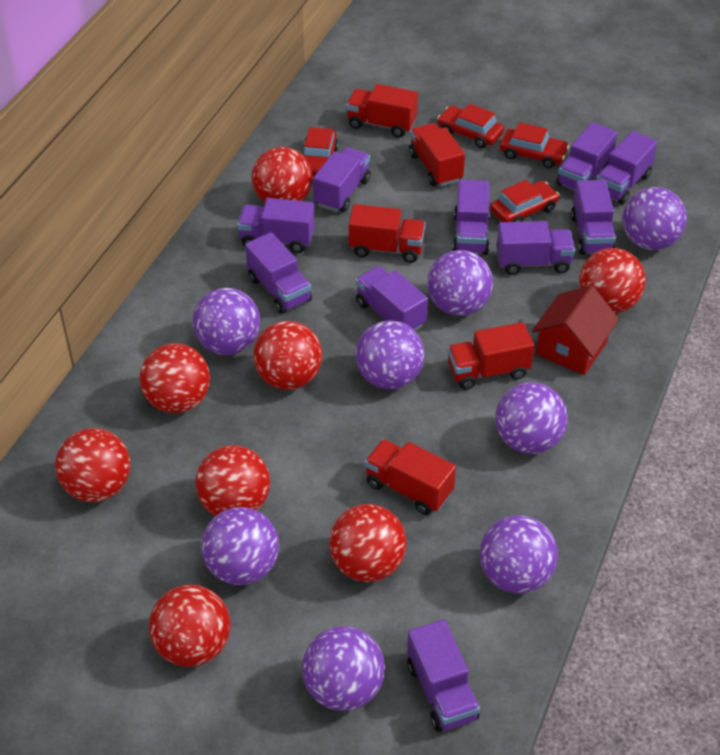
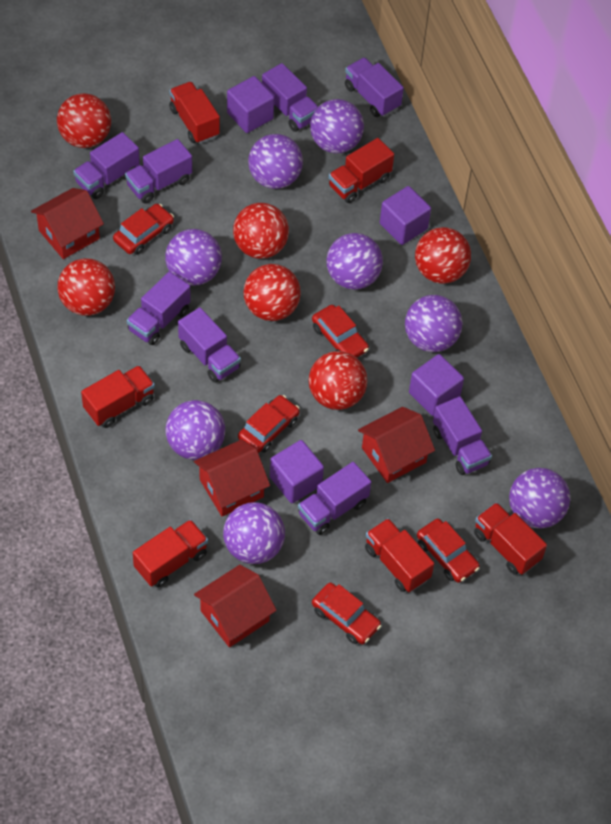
purple cube: none = 0 -> [227,76,275,133] [270,440,324,503] [380,186,431,245] [409,354,464,416] = 4
purple truck: [237,198,315,253] [245,232,312,314] [313,147,371,212] [356,266,428,331] [407,620,480,732] [453,180,490,255] [497,221,575,275] [556,122,617,190] [571,180,616,255] [596,131,658,204] = 10 -> [73,132,140,199] [125,139,192,204] [127,271,191,345] [178,307,241,383] [262,63,318,132] [298,462,371,535] [345,57,404,117] [433,396,492,475] = 8
red ball: [55,428,131,502] [139,343,210,413] [149,585,231,667] [195,445,270,516] [252,147,313,203] [253,321,322,390] [329,504,407,582] [579,248,646,314] = 8 -> [57,93,111,148] [57,258,115,316] [233,203,289,259] [243,264,301,321] [309,351,367,410] [415,227,471,284] = 6
red car: [303,127,339,177] [437,104,504,148] [490,180,559,222] [500,122,569,168] = 4 -> [113,204,174,255] [238,395,300,453] [312,305,369,358] [312,583,381,644] [417,519,480,583] = 5
red house: [532,285,619,375] = 1 -> [31,188,104,259] [194,439,270,516] [194,565,277,647] [358,407,435,483] = 4
red truck: [346,84,418,138] [349,204,425,263] [365,439,456,515] [409,123,465,186] [447,322,534,390] = 5 -> [81,365,155,428] [133,519,208,588] [169,82,220,144] [329,138,394,203] [365,518,434,592] [474,502,547,575] = 6

